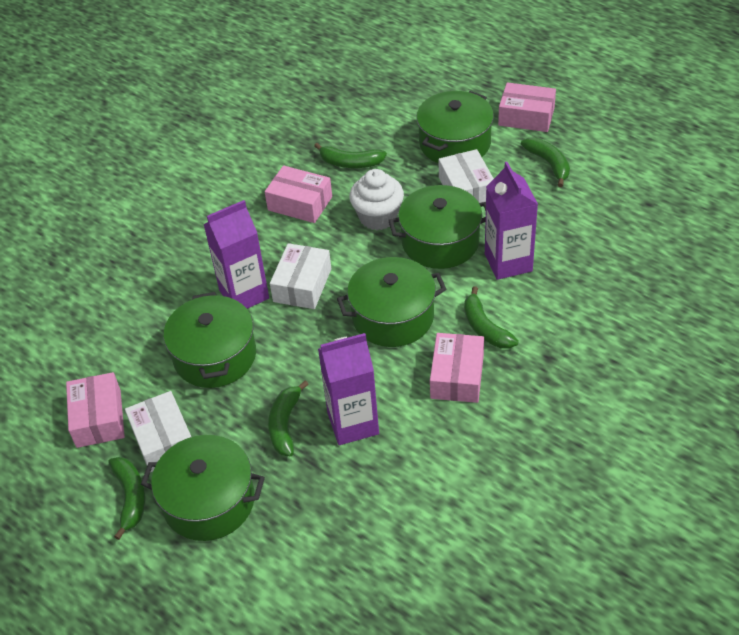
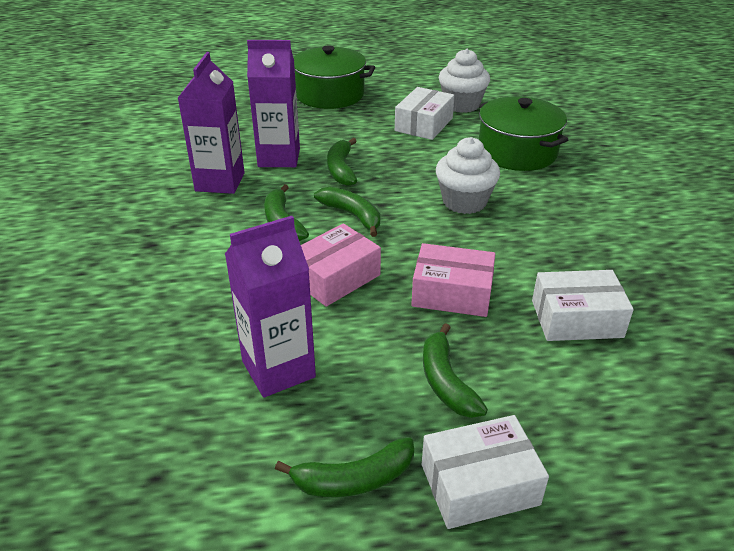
green pot: [141,435,265,541] [163,292,256,388] [337,257,446,347] [388,185,486,269] [416,91,494,163] = 5 -> [293,45,375,109] [479,96,568,171] = 2
pink box: [66,372,125,448] [265,165,332,223] [430,333,484,403] [498,82,556,132] = 4 -> [301,223,381,307] [411,243,495,317] = 2
white cupcake: [349,169,404,230] = 1 -> [436,137,500,214] [439,49,490,113] = 2

